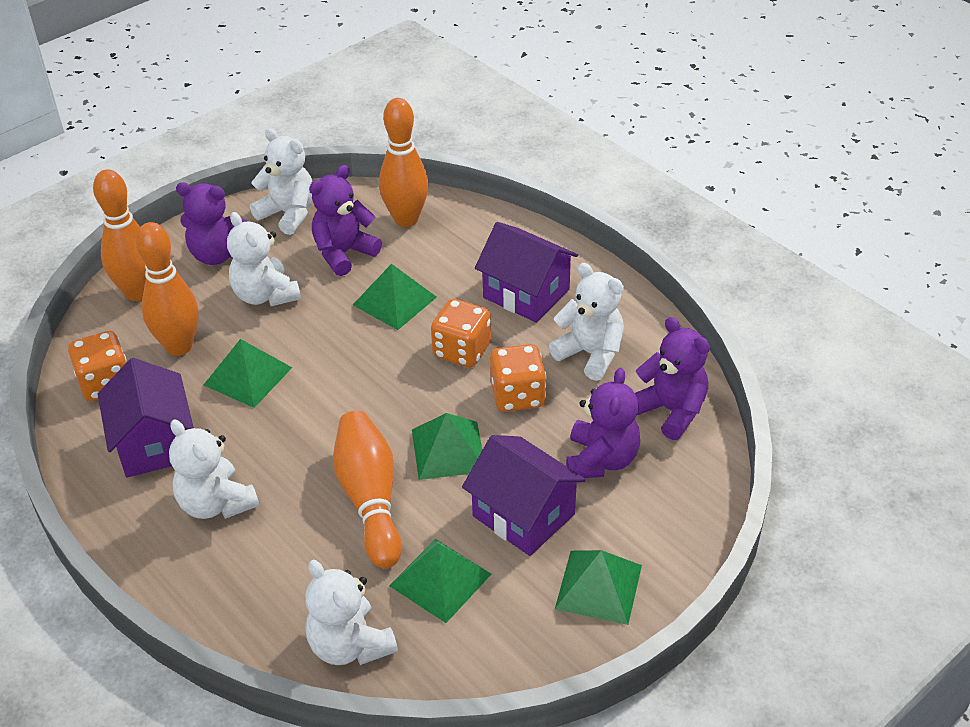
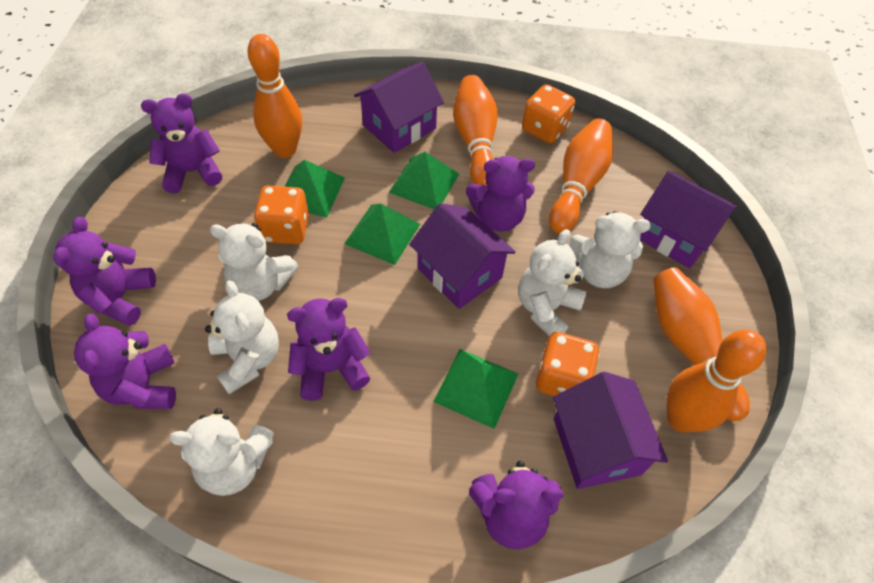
green pyramid: [204,339,292,408] [353,264,437,330] [389,539,491,623] [412,413,482,480] [555,550,642,625] = 5 -> [284,160,345,217] [344,203,420,265] [389,152,459,209] [433,349,518,429] = 4
orange bowling pin: [93,169,146,301] [136,222,199,356] [333,411,402,568] [379,98,429,227] = 4 -> [248,34,302,158] [453,75,498,186] [549,119,613,234] [653,267,750,421] [667,330,767,432] = 5
purple house: [98,358,194,478] [462,435,586,556] [475,222,578,323] = 3 -> [354,62,444,153] [409,203,516,309] [553,372,668,489] [640,171,737,269] = 4
purple teddy bear: [176,182,248,265] [309,165,382,276] [566,368,640,478] [635,317,710,440] = 4 -> [53,217,156,326] [74,313,176,409] [141,93,222,193] [287,298,370,401] [466,156,535,232] [469,461,564,549] = 6

